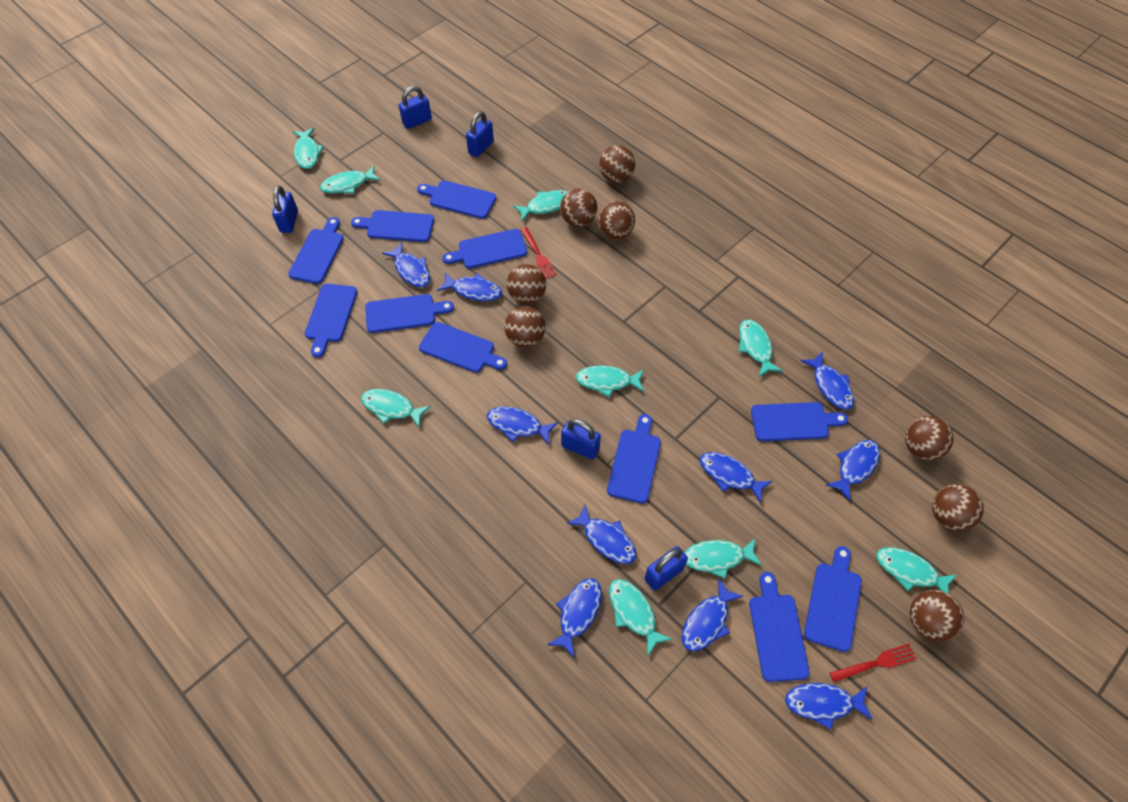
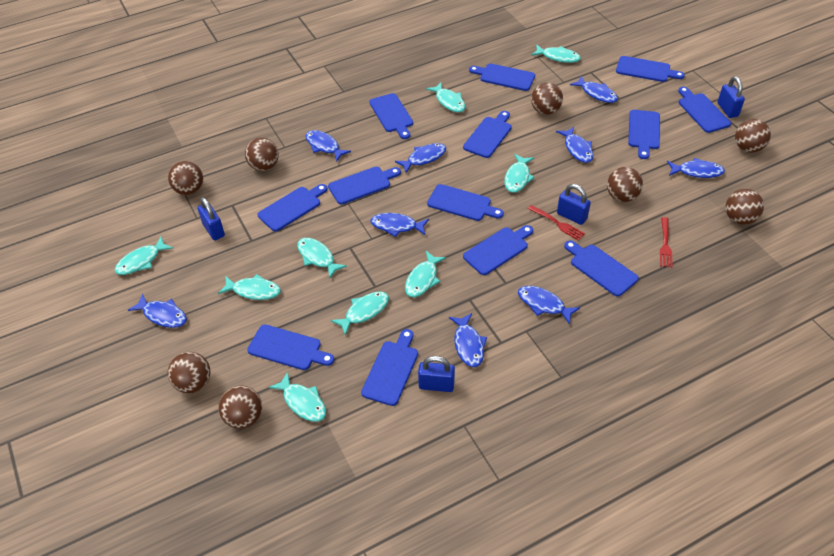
blue cutting board: [288,217,344,284] [305,283,357,358] [351,210,434,242] [365,294,454,333] [417,180,496,219] [419,322,507,373] [442,229,527,269] [607,414,661,503] [749,572,810,682] [751,402,848,442] [804,546,862,652] = 11 -> [247,324,334,370] [258,184,328,232] [328,167,401,205] [361,329,418,406] [369,93,413,139] [427,184,504,221] [463,111,512,158] [463,225,533,275] [469,64,535,91] [564,241,639,297] [616,56,685,82] [628,110,660,159] [678,87,731,133] = 13
blue fish: [382,242,430,287] [437,272,502,301] [487,407,558,445] [547,578,602,658] [567,505,636,564] [682,578,743,651] [700,452,772,503] [785,683,872,729] [801,352,854,410] [826,440,880,501] = 10 -> [128,293,187,328] [306,130,351,162] [370,213,429,237] [395,143,446,173] [449,313,487,367] [518,286,580,325] [556,127,593,163] [570,76,618,103] [667,158,725,178] = 9
blue padlock: [272,185,298,233] [398,86,432,129] [466,111,494,157] [561,419,601,460] [645,546,688,591] = 5 -> [197,197,225,241] [418,356,455,392] [557,184,591,225] [717,76,745,118] = 4

